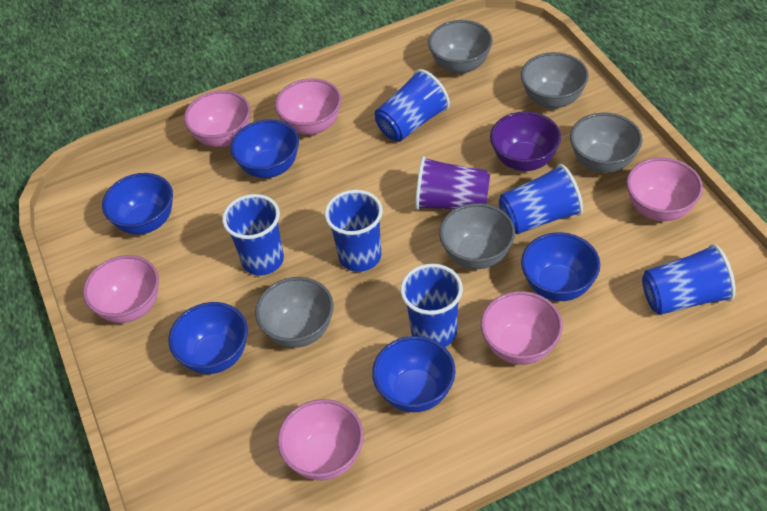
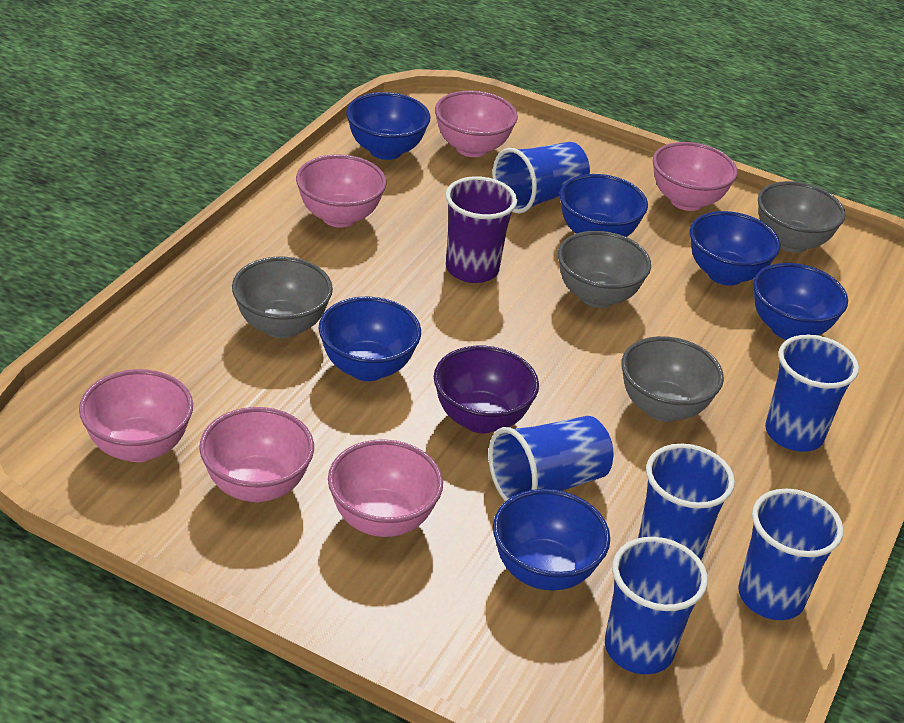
blue bowl: [102,173,173,235] [169,302,248,374] [230,119,299,178] [372,336,456,412] [521,232,600,301] = 5 -> [319,296,421,381] [346,92,431,160] [493,489,610,591] [559,174,648,237] [690,211,780,286] [753,263,848,340] = 6
grey bowl: [255,277,334,348] [428,20,493,74] [439,203,515,269] [521,52,589,109] [570,113,642,173] = 5 -> [232,257,333,339] [558,231,651,308] [621,336,724,422] [758,181,846,253] = 4

